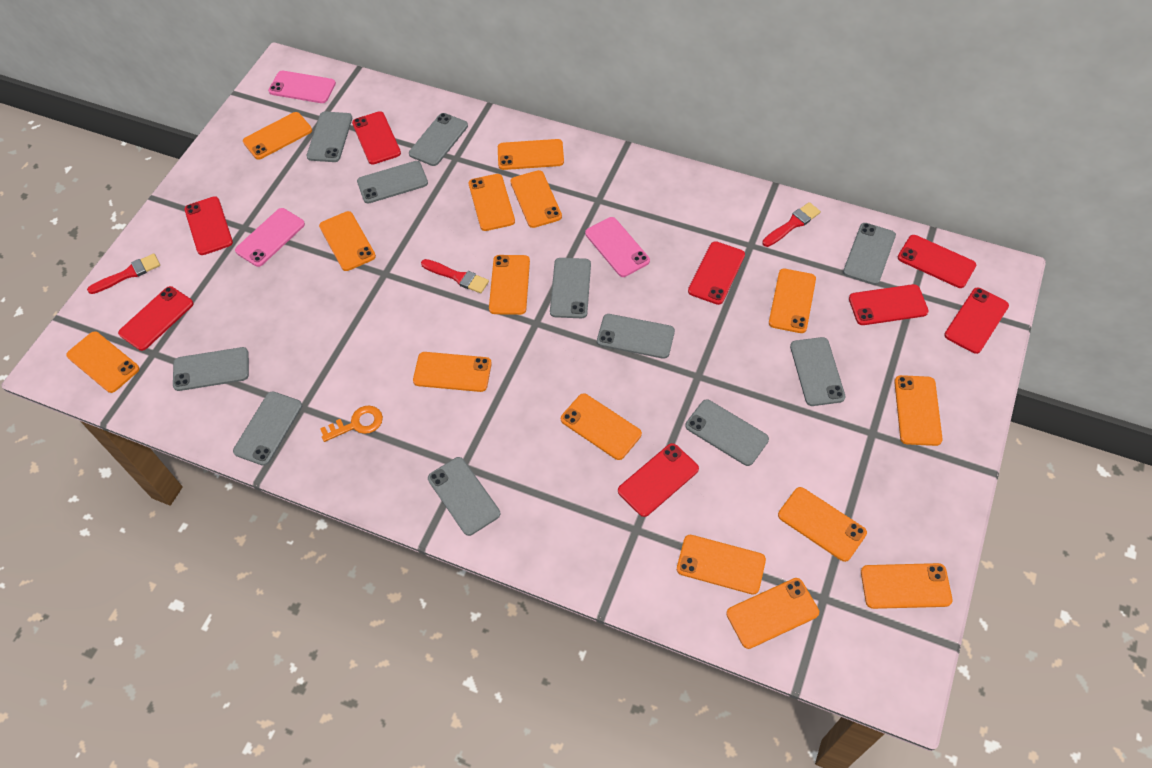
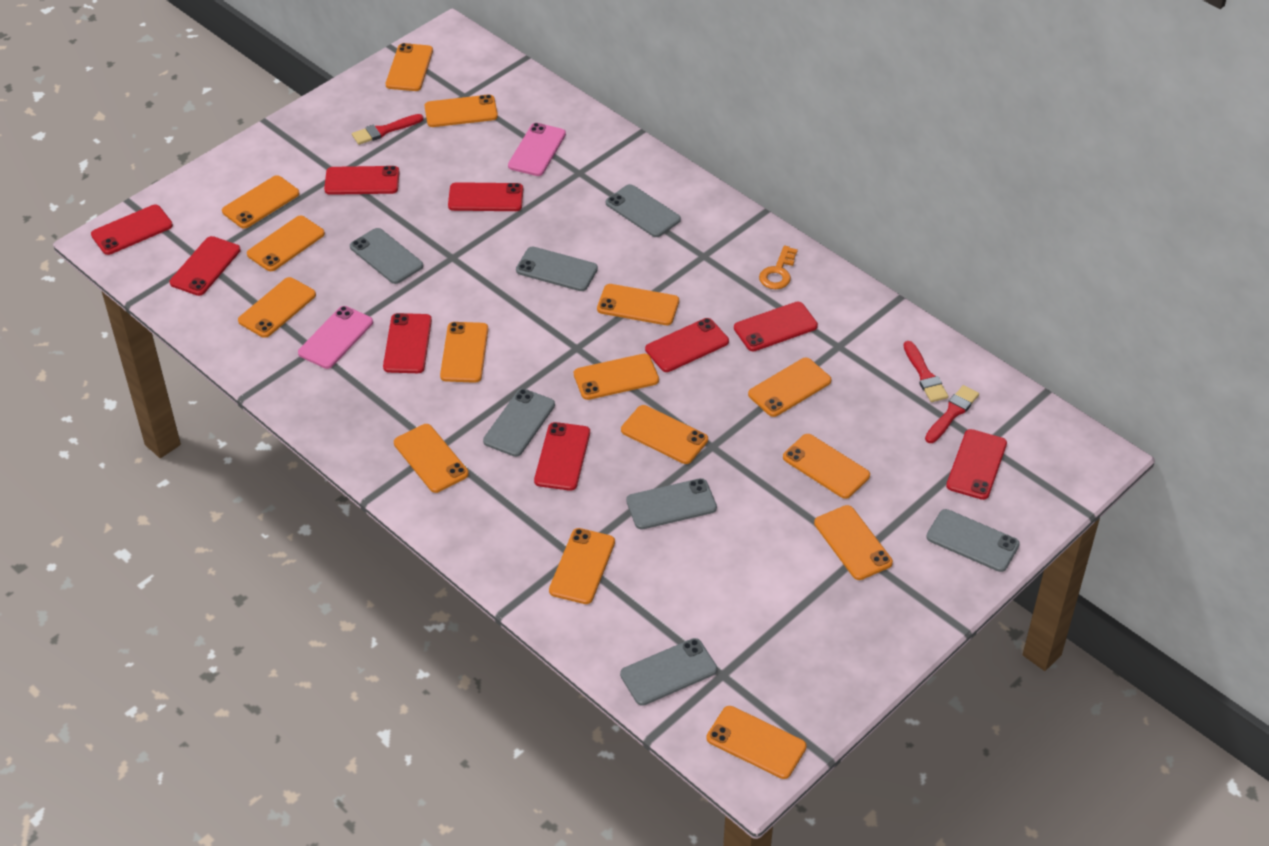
grey phone: [173,347,249,391] [233,391,302,466] [307,111,352,162] [357,161,428,204] [409,113,468,166] [428,457,500,536] [550,258,591,318] [597,314,675,359] [685,400,769,466] [790,337,845,406] [843,223,896,285] = 11 -> [350,228,423,284] [483,389,555,457] [516,247,598,291] [606,184,681,237] [620,638,717,706] [626,478,717,529] [926,509,1020,572] = 7
pink phone: [235,208,305,267] [268,71,336,103] [585,217,650,277] = 3 -> [298,306,373,369] [508,123,566,176] = 2
red phone: [118,286,194,351] [184,196,233,255] [352,111,401,165] [618,443,699,517] [688,241,745,305] [849,284,929,325] [898,235,976,288] [944,288,1009,354] = 8 -> [91,205,173,255] [170,236,241,296] [324,166,400,195] [383,313,432,373] [448,182,523,211] [534,422,590,491] [645,318,729,372] [734,302,818,351] [946,429,1007,500] = 9

